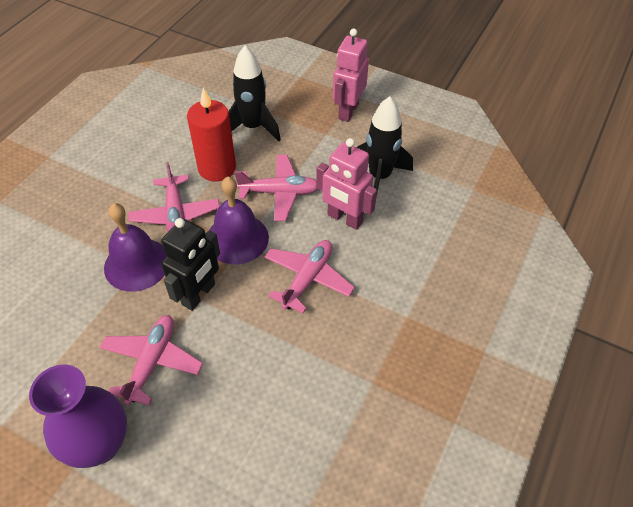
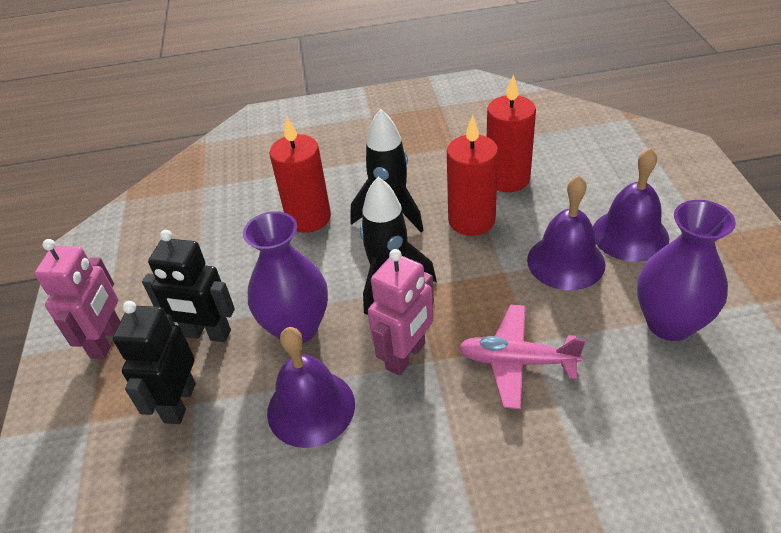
black robot: [161,218,220,311] = 1 -> [113,301,195,424] [142,230,235,342] = 2
pink plane: [99,315,203,405] [128,162,220,232] [234,155,317,221] [264,240,355,313] = 4 -> [459,305,586,409] = 1
purple bell: [104,203,167,292] [209,176,269,264] = 2 -> [267,327,355,448] [527,175,606,290] [593,148,669,262] = 3
purple vase: [29,365,127,468] = 1 -> [243,211,328,344] [637,200,736,341] = 2
red candle: [187,88,236,181] = 1 -> [269,116,331,233] [447,115,498,236] [487,74,536,192] = 3

